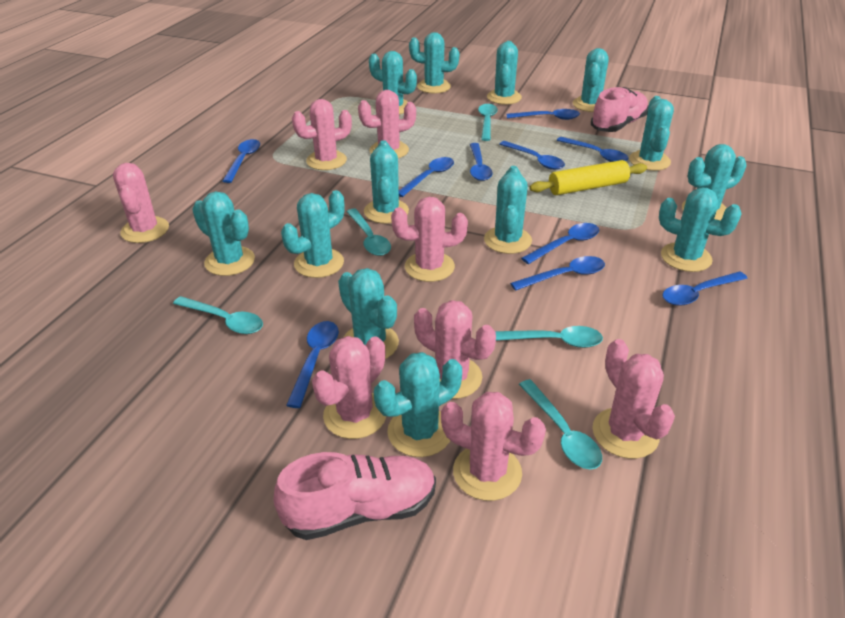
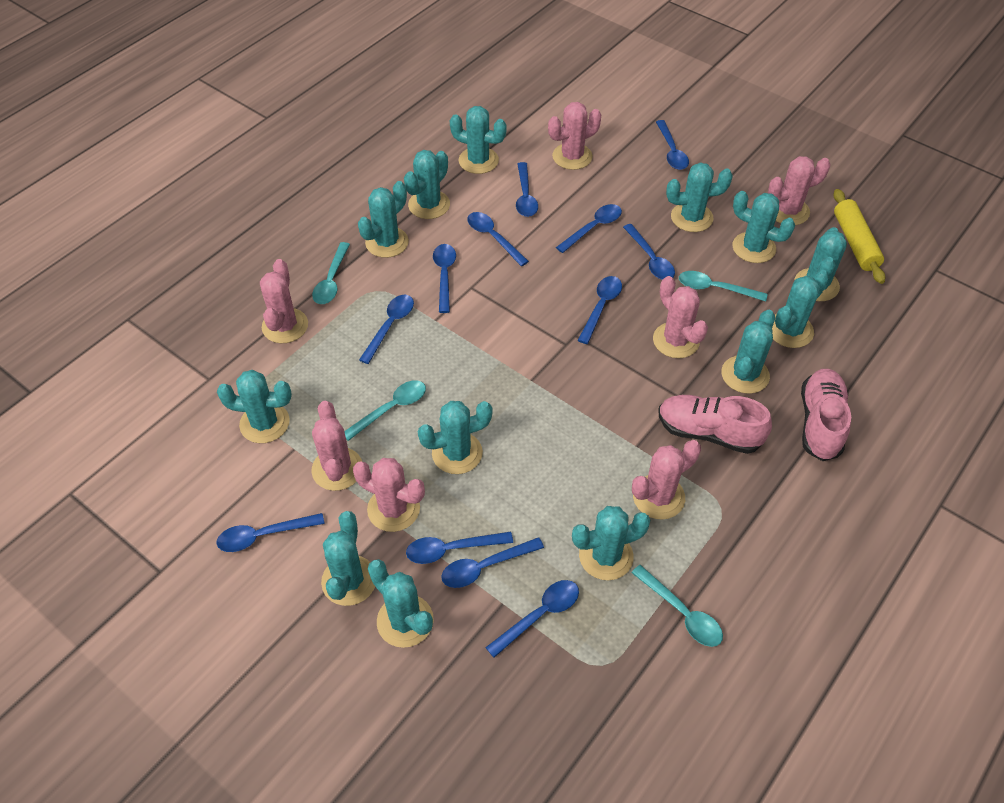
blue spoon: [223,139,260,183] [286,321,339,408] [399,157,454,197] [470,143,493,181] [499,141,565,170] [507,109,580,120] [510,256,605,291] [521,223,599,264] [557,137,628,162] [662,271,748,306] = 10 -> [216,513,325,552] [359,295,414,364] [406,532,513,564] [433,244,456,313] [441,537,544,588] [467,212,529,266] [485,580,579,658] [516,162,538,217] [556,204,622,253] [578,276,622,344] [623,224,675,280] [656,120,689,170] = 12
pink cactus: [113,163,169,243] [292,99,352,170] [312,336,387,439] [358,90,416,158] [391,197,468,282] [414,300,496,399] [441,392,546,501] [593,339,675,459] = 8 -> [260,259,308,343] [311,401,362,491] [353,458,425,532] [548,102,602,170] [632,440,701,520] [653,276,708,358] [768,156,830,225] = 7
turquoise spoon: [173,296,263,334] [347,209,391,256] [478,104,498,141] [495,326,603,348] [519,379,602,469] = 5 -> [312,242,350,304] [344,380,426,441] [631,565,723,647] [679,271,768,301] = 4

